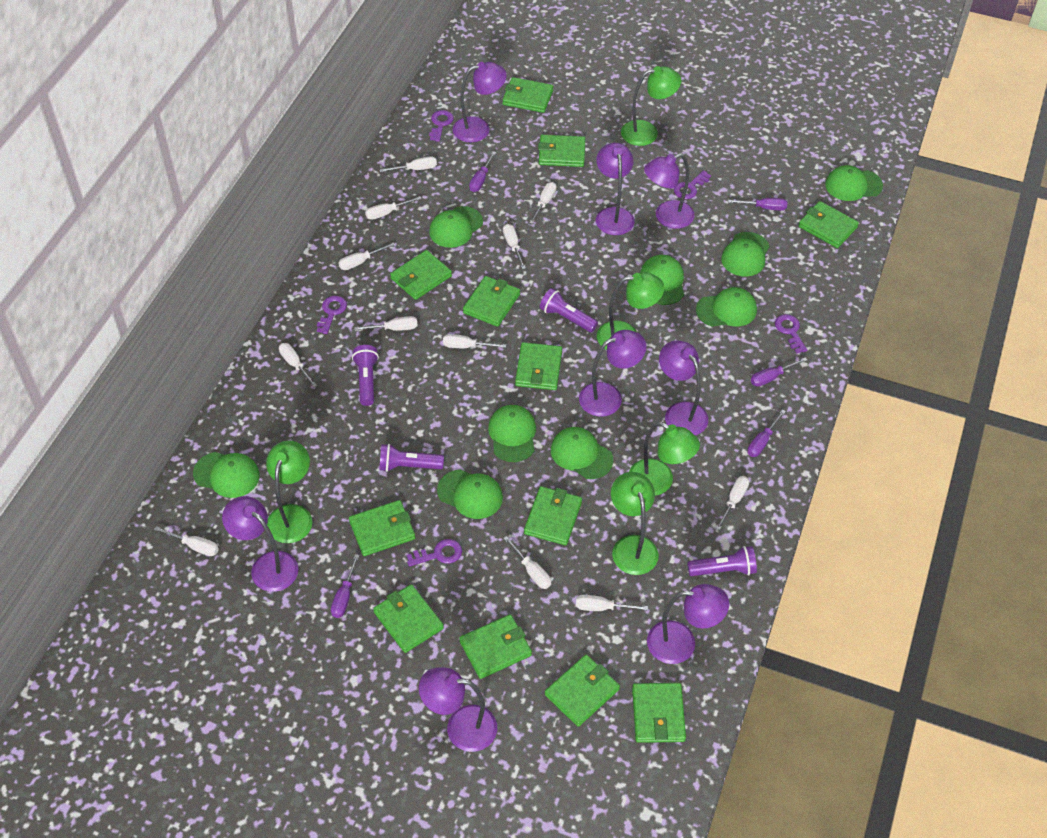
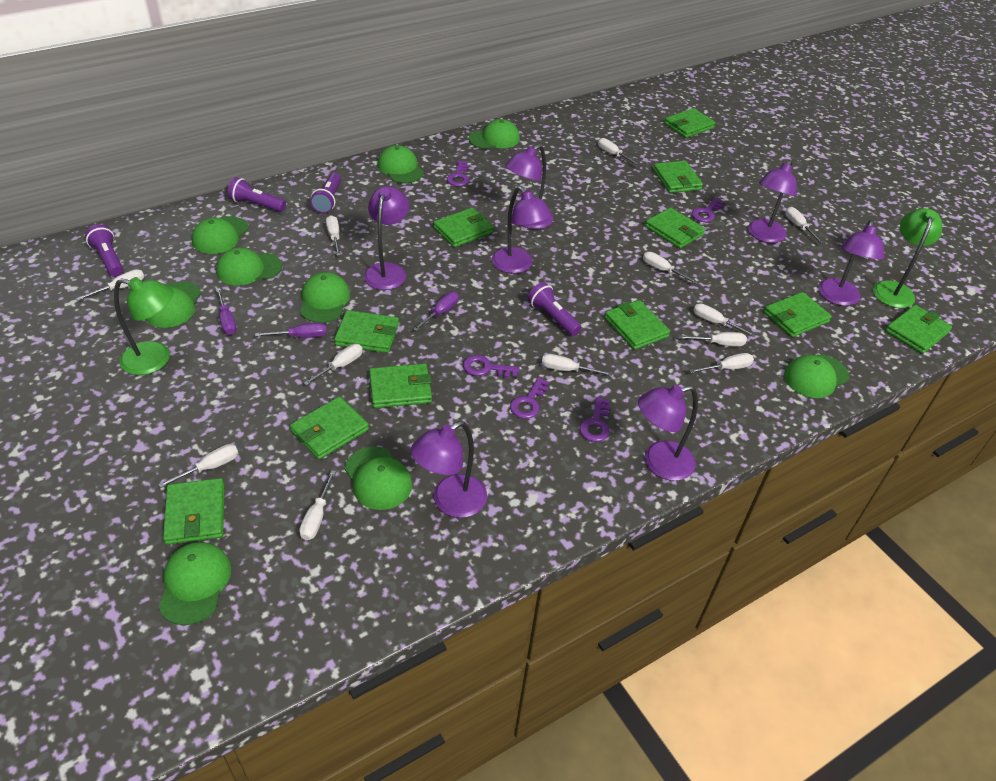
green lamp: [266,441,313,543] [597,272,664,350] [611,472,659,575] [621,66,681,146] [629,422,700,496] = 5 -> [114,277,174,375] [873,208,942,308] = 2
green wallet: [349,500,415,556] [373,584,444,653] [390,250,452,300] [459,614,532,679] [463,276,520,327] [503,77,553,113] [515,342,562,390] [524,486,582,545] [538,135,585,167] [545,655,620,727] [632,683,686,743] [798,201,859,248] = 12 -> [163,478,224,545] [290,396,369,460] [334,310,399,353] [369,363,432,408] [433,208,494,247] [605,300,670,350] [645,208,705,248] [653,161,703,193] [664,108,716,138] [764,292,832,337] [886,305,952,354] = 11
purple lamp: [222,496,299,592] [419,667,497,752] [453,62,507,142] [579,330,646,417] [596,143,635,235] [644,153,695,229] [647,584,729,664] [659,340,708,436] = 8 -> [364,186,409,290] [411,421,487,518] [492,186,552,274] [505,144,553,229] [638,385,698,481] [748,160,797,243] [818,220,884,306] = 7
purple screwdriver: [331,554,359,618] [469,151,496,192] [728,198,787,210] [747,410,786,457] [751,358,807,387] = 5 -> [216,288,236,335] [255,323,327,338] [413,292,459,331] = 3

